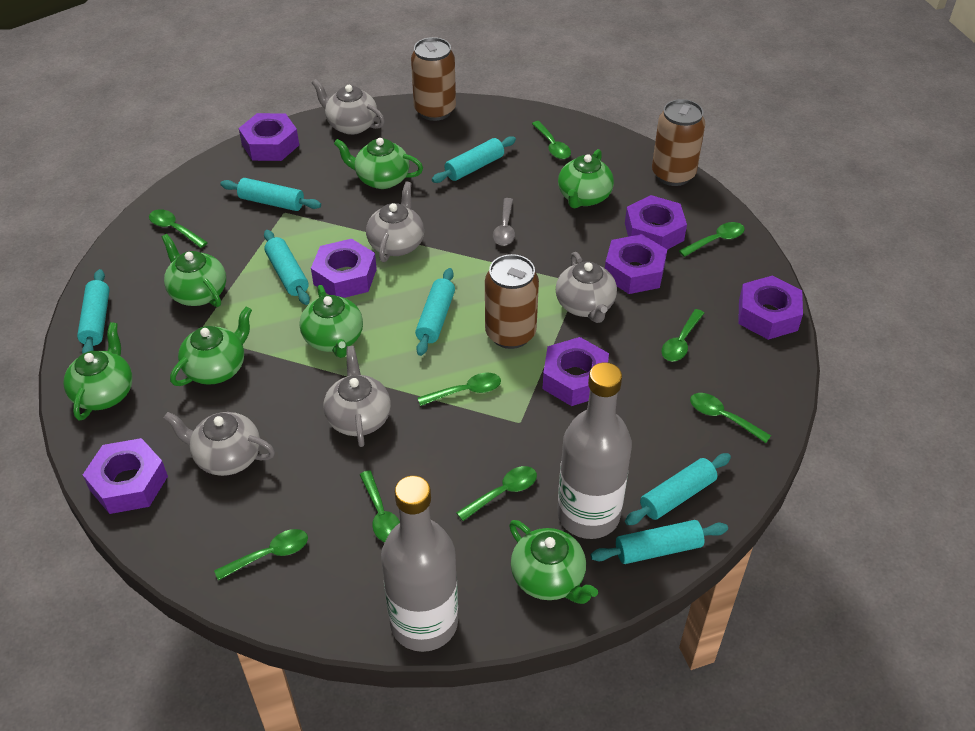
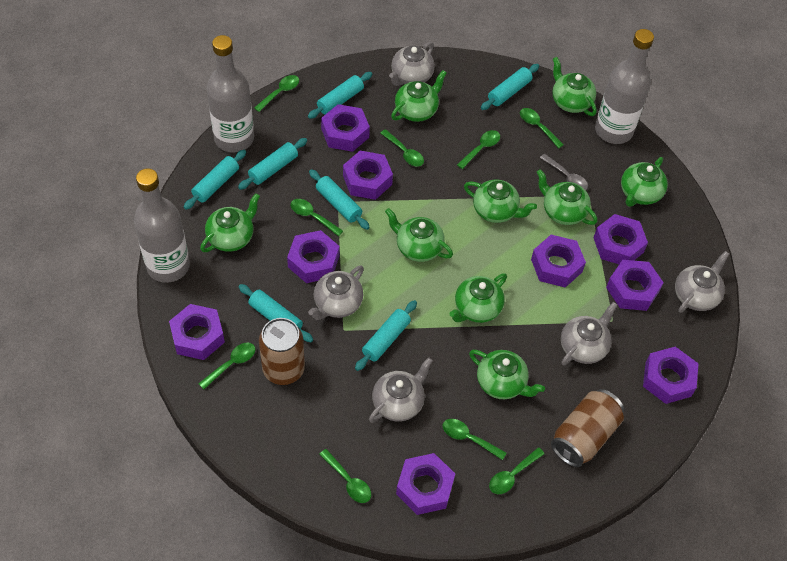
brown can: [411,37,456,121] [485,254,539,349] [652,99,705,186] = 3 -> [259,318,305,385] [551,389,624,467] = 2
green teapot: [63,322,133,420] [162,234,226,307] [170,306,252,386] [300,285,363,358] [334,138,423,189] [509,520,598,604] [558,149,614,209] = 7 -> [200,193,260,252] [385,208,453,262] [391,70,447,122] [450,273,507,323] [464,179,537,223] [469,350,545,399] [537,169,597,225] [552,57,597,116] [621,157,668,207] = 9
grey bottle: [381,476,458,652] [557,362,632,539] = 2 -> [134,168,190,283] [207,35,254,152] [595,29,654,144] = 3
purple nut: [83,438,168,514] [239,113,299,161] [311,239,377,298] [543,337,609,406] [605,234,667,294] [625,195,687,250] [738,275,803,340] = 7 -> [169,304,225,360] [287,230,339,283] [321,104,370,152] [343,151,393,200] [396,453,455,515] [531,235,586,288] [593,214,648,264] [606,260,664,311] [643,346,699,404] = 9

